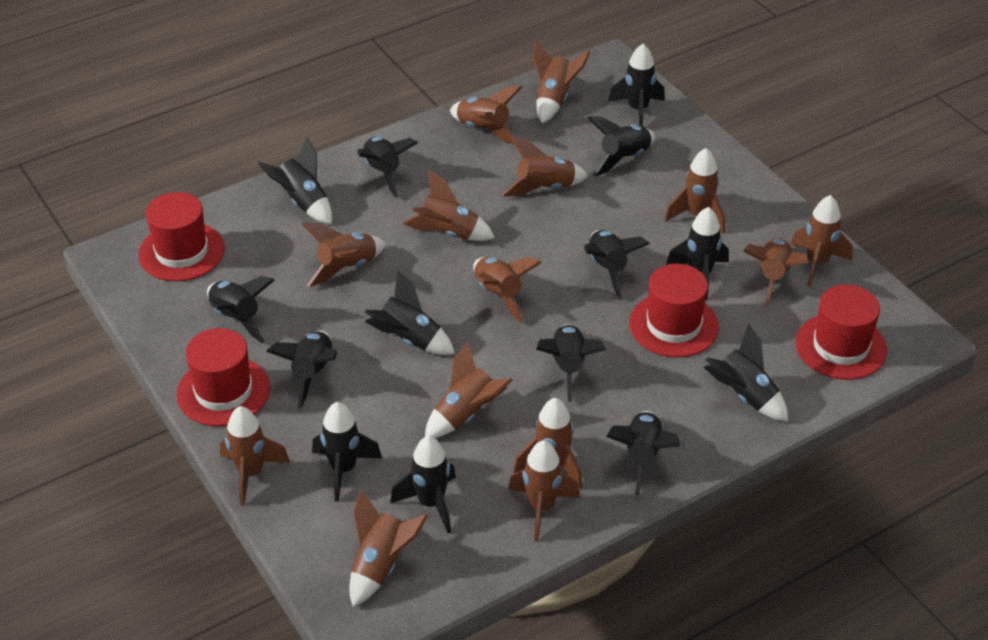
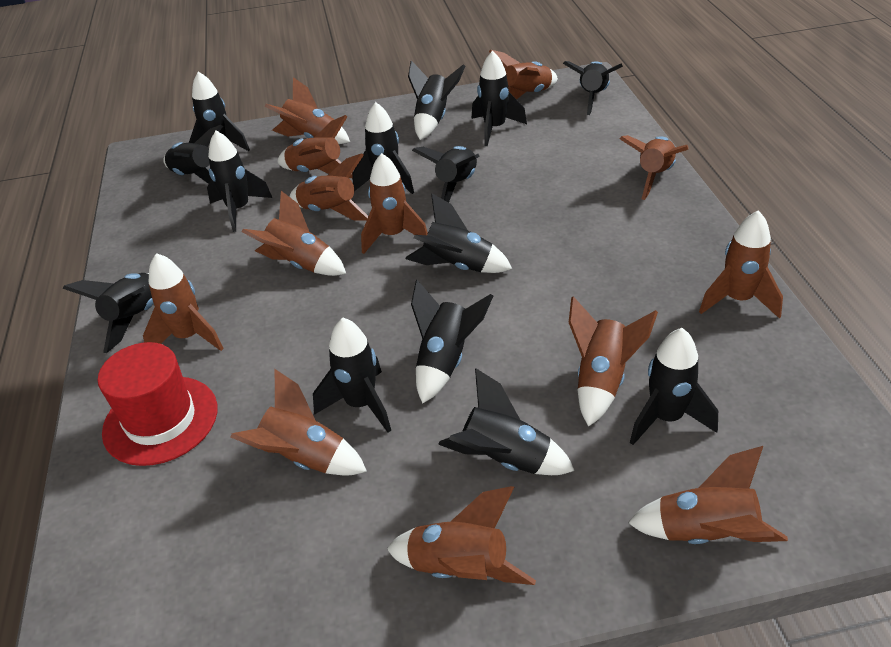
brown rocket: [220,406,290,506] [302,223,386,287] [349,489,428,607] [403,169,495,241] [425,341,513,438] [450,85,522,144] [473,257,542,323] [502,136,588,196] [508,440,580,541] [513,398,582,489] [532,41,590,123] [664,148,725,233] [743,238,809,307] [790,195,853,286] = 14 -> [143,253,224,351] [230,369,367,475] [242,191,346,276] [265,77,350,144] [277,115,353,178] [290,153,368,221] [361,153,428,254] [387,486,536,585] [489,50,558,99] [569,296,658,427] [620,135,688,200] [628,446,788,544] [699,210,783,318] = 13
red hat: [138,192,225,281] [176,328,270,426] [629,264,719,357] [795,284,887,380] = 4 -> [98,342,217,466] = 1

